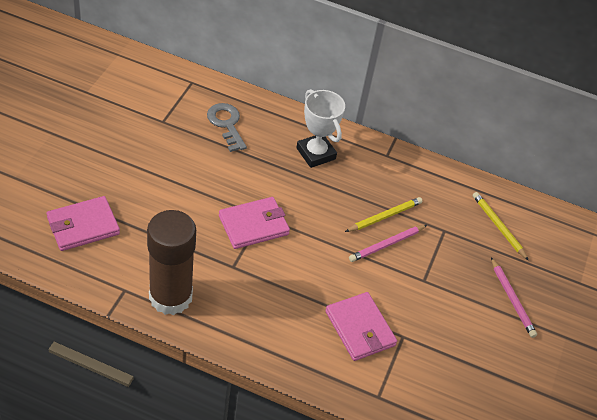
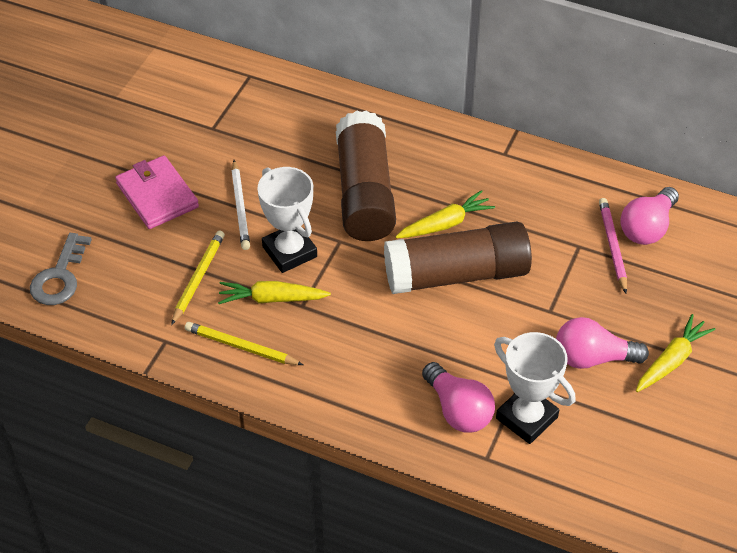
brown glue stick: [147,210,196,315] = 1 -> [336,110,396,241] [384,222,532,294] = 2
pink light bulb: none = 0 -> [422,362,495,433] [556,317,649,369] [620,187,679,245] = 3
pink pencil: [349,225,427,262] [491,257,537,338] = 2 -> [599,198,627,293] = 1
pink wallet: [47,196,120,251] [219,197,290,249] [325,292,397,361] = 3 -> [115,155,199,229] = 1
white pencil: none = 0 -> [231,160,250,250] = 1
white trophy: [296,89,345,168] = 1 -> [257,167,317,273] [494,332,575,444] = 2
yellow carrot: none = 0 -> [218,281,331,304] [395,190,495,238] [636,314,715,392] = 3

